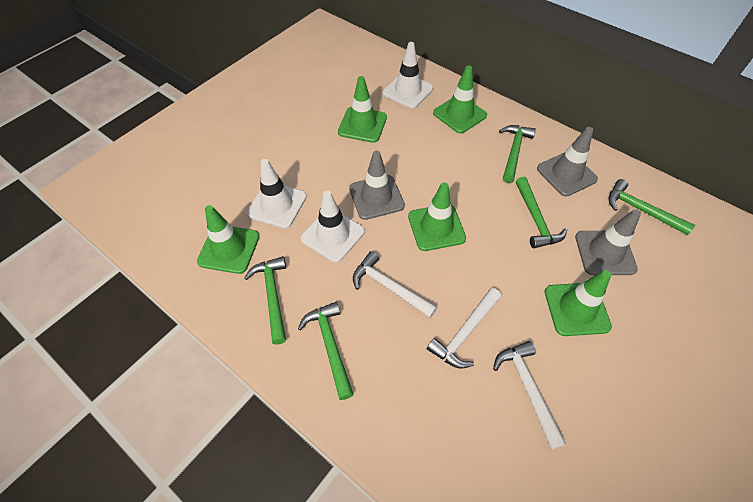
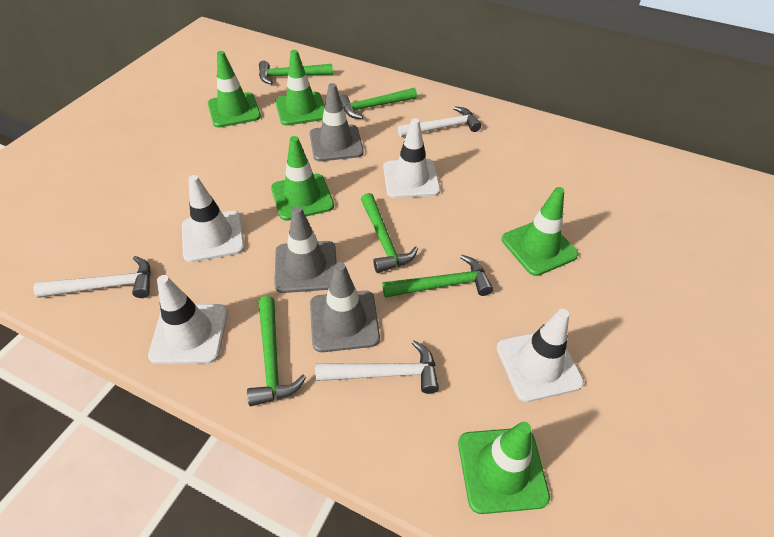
white traffic cone: [247,159,306,229] [300,191,365,263] [383,42,433,109] = 3 -> [148,275,228,364] [182,175,245,262] [383,118,440,198] [496,309,584,402] = 4

